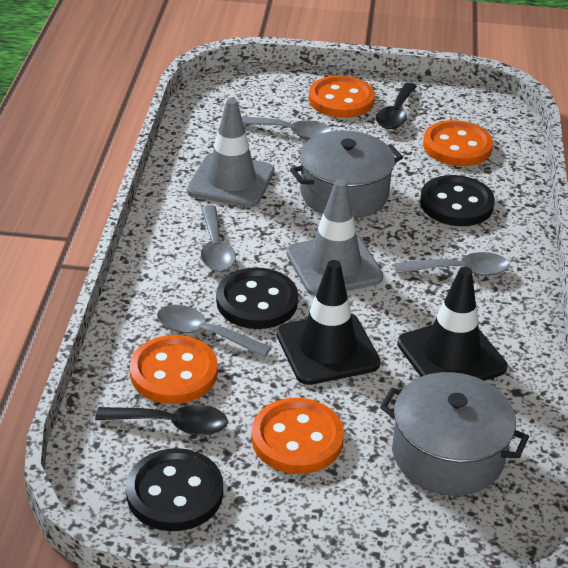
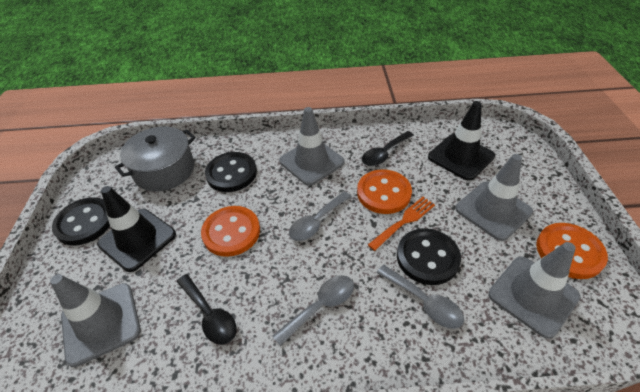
grey pot: [290,130,403,219] [380,372,529,496] = 2 -> [115,126,196,192] = 1
grey spoon: [157,305,271,358] [201,205,236,271] [241,116,332,140] [395,252,509,276] = 4 -> [272,275,354,346] [289,191,352,241] [377,265,464,329] = 3
grey traffic cone: [187,98,274,208] [286,179,383,296] = 2 -> [50,274,141,367] [279,107,344,186] [455,154,533,241] [488,242,580,339] = 4
orange button: [130,335,218,404] [251,398,344,474] [309,76,375,118] [423,120,493,166] = 4 -> [201,206,260,257] [357,169,412,214] [536,223,608,279] = 3
orange fork: none = 0 -> [368,197,435,251] = 1

